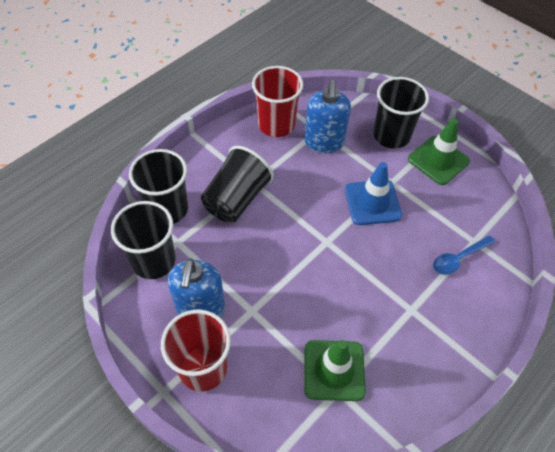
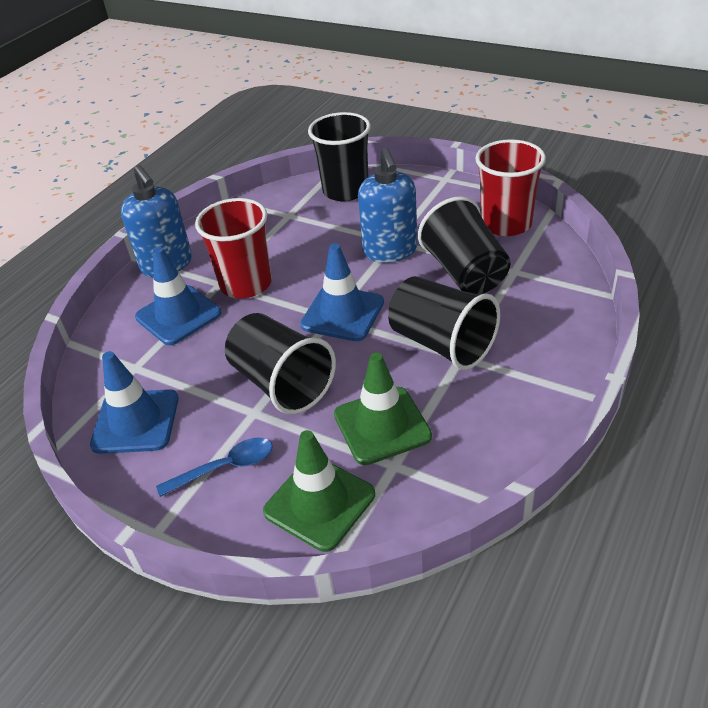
blue traffic cone: [345,162,402,225] = 1 -> [90,351,179,454] [135,247,221,345] [300,243,384,341] = 3

